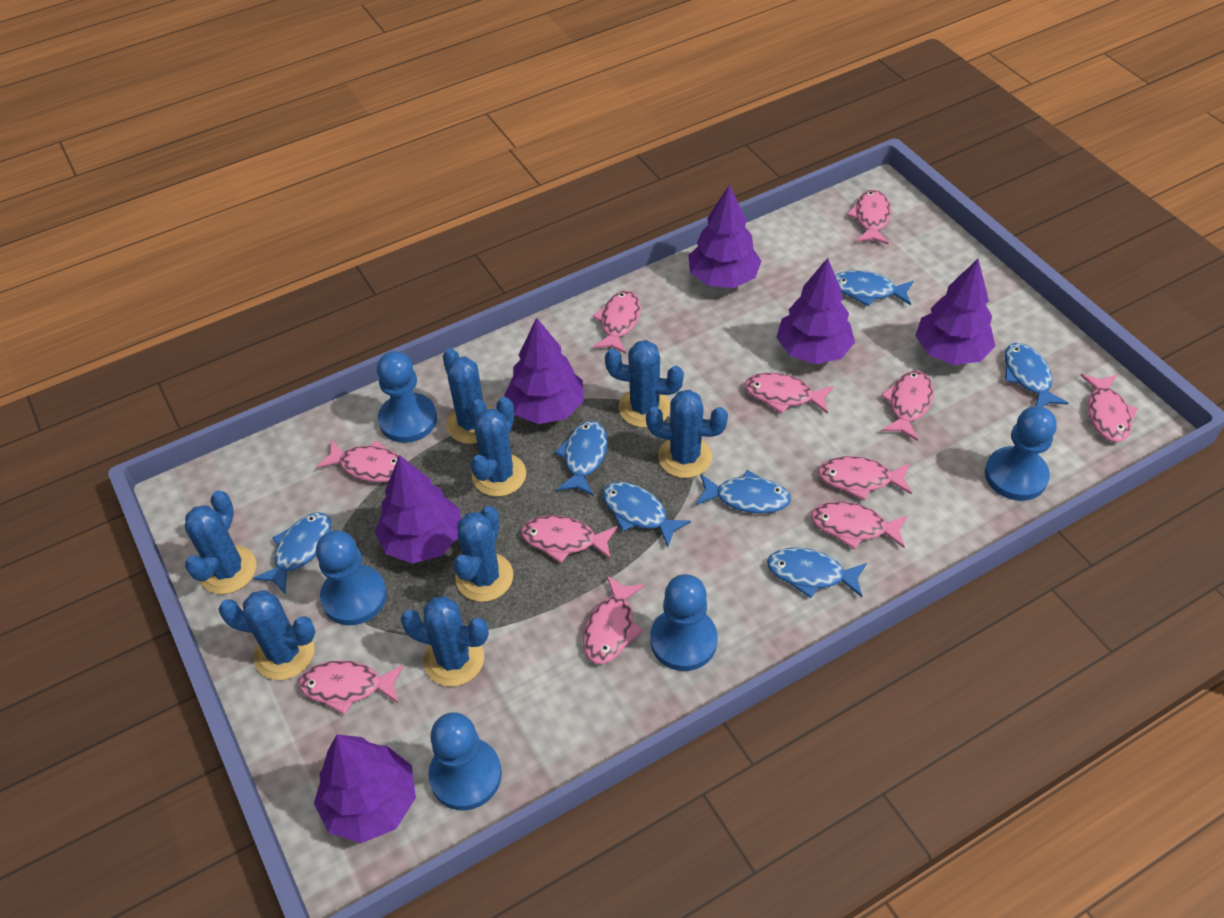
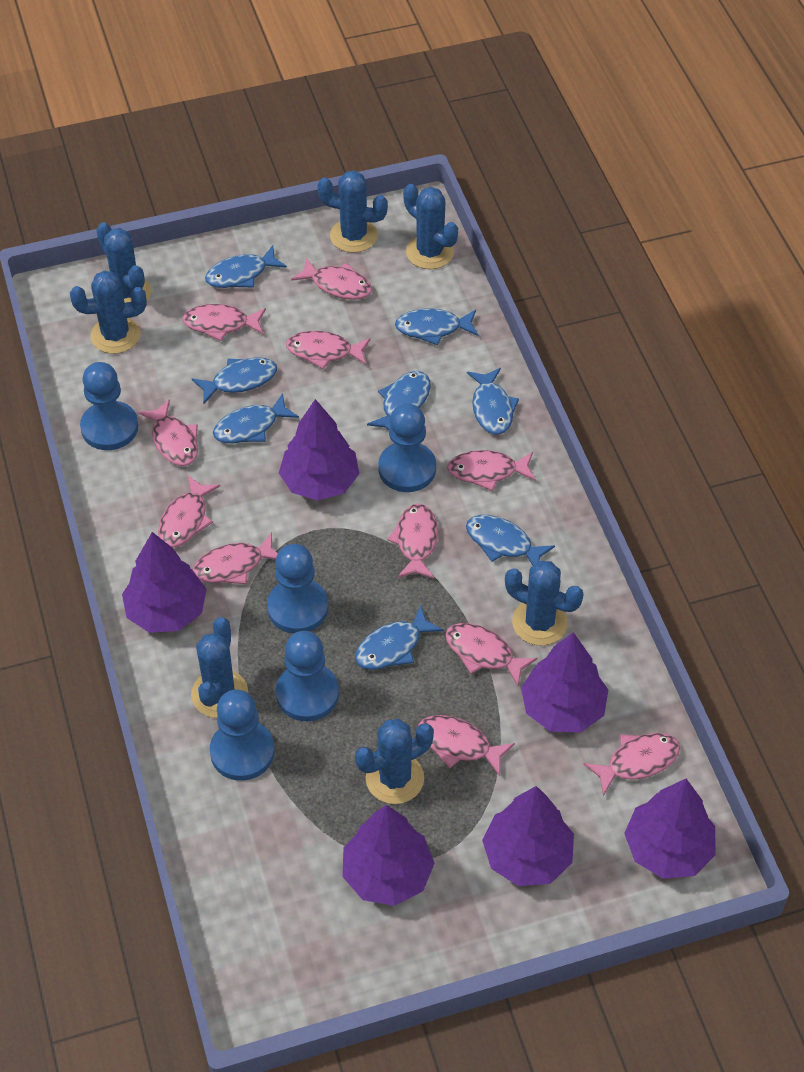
blue cactus: [185,491,256,594] [218,590,315,680] [401,596,489,687] [443,348,493,444] [453,506,513,602] [471,397,526,497] [605,340,684,428] [646,390,728,478] = 8 -> [70,271,147,354] [96,223,151,303] [191,617,248,718] [317,171,388,253] [355,719,434,804] [403,184,458,269] [505,561,584,646] = 7
blue fish: [253,512,331,594] [555,421,608,495] [603,482,691,547] [696,470,791,514] [767,548,867,598] [835,270,914,306] [1004,343,1069,407] = 7 -> [192,357,277,404] [205,245,287,288] [213,393,299,443] [355,605,444,670] [367,371,431,430] [395,308,479,345] [466,515,555,566] [467,368,519,435] = 8

